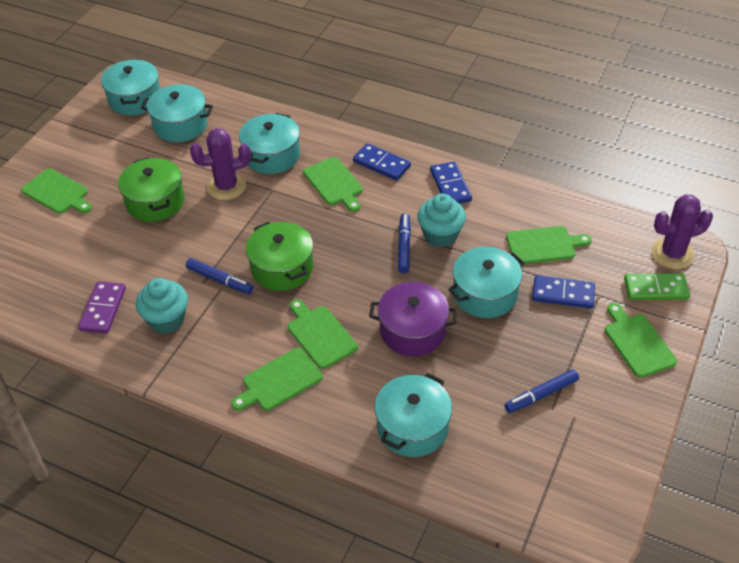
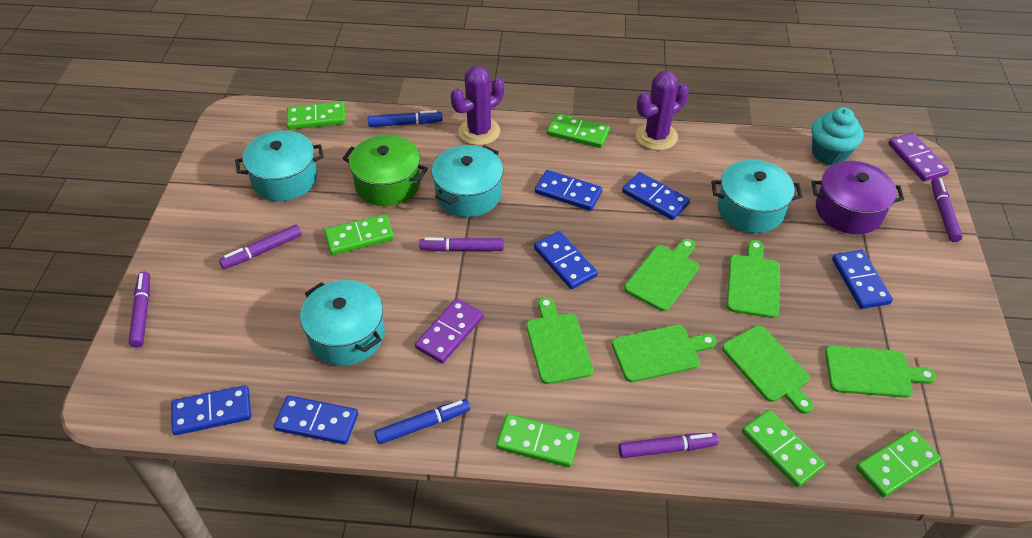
blue domino: [353,143,411,181] [430,162,472,204] [532,275,595,309] = 3 -> [171,385,251,435] [274,396,358,445] [534,231,598,289] [535,170,602,211] [622,172,690,220] [832,250,893,309] = 6
blue marker: [186,258,253,294] [398,213,411,273] [504,369,579,413] = 3 -> [368,110,443,127] [374,399,470,444] = 2
green domino: [624,273,690,300] = 1 -> [287,102,346,130] [324,214,394,255] [496,414,580,467] [547,113,610,148] [742,410,825,487] [856,430,941,497] = 6
green pot: [118,157,184,222] [246,222,313,291] = 2 -> [342,135,428,206] = 1
purple domino: [78,281,126,334] = 1 -> [415,298,484,363] [888,133,949,181] = 2
purple marker: none = 0 -> [129,271,150,347] [219,225,302,269] [419,237,503,252] [618,433,718,458] [931,177,963,242] = 5
turquoise cupcake: [136,278,188,334] [417,194,466,248] = 2 -> [811,107,863,165] = 1
turquoise pot: [101,59,160,115] [141,84,213,142] [239,113,300,174] [375,373,452,457] [448,247,525,318] = 5 -> [235,130,324,201] [300,280,385,366] [431,145,503,217] [711,160,802,233] = 4

